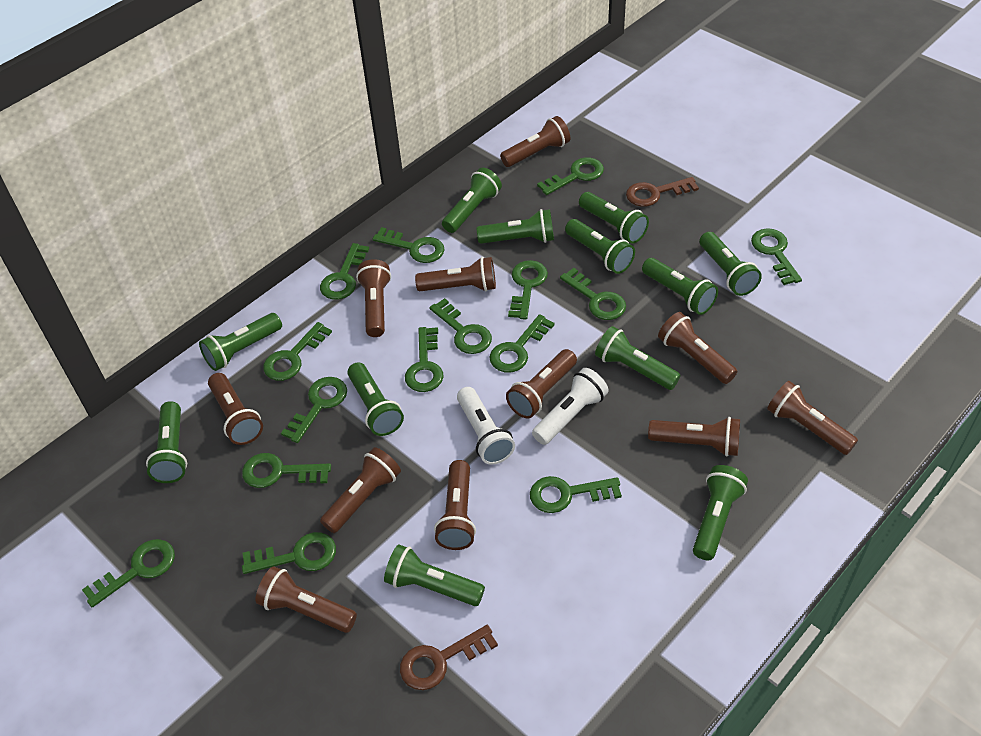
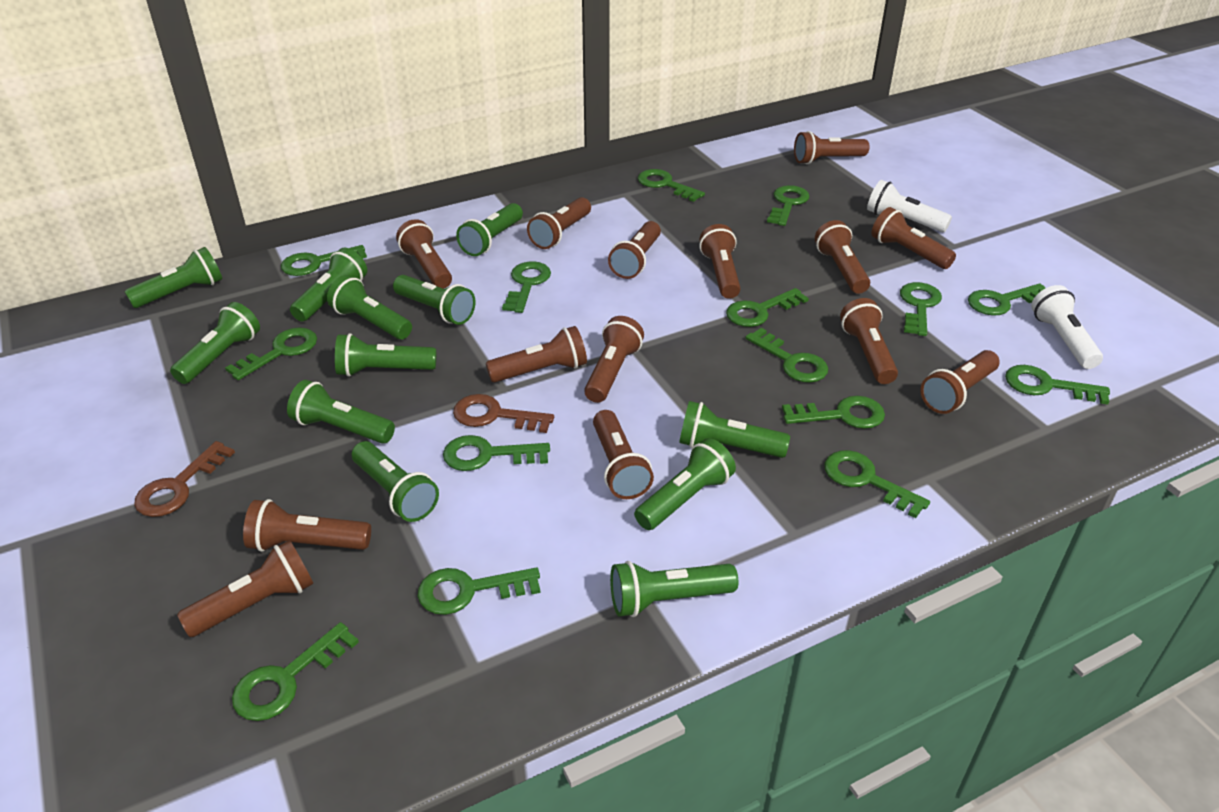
brown flashlight: [208,373,263,445] [255,566,357,633] [320,447,401,533] [356,259,391,337] [415,257,496,291] [434,460,476,550] [500,116,570,167] [506,349,577,418] [648,417,740,457] [658,312,737,384] [767,381,858,455] = 11 -> [177,540,313,637] [243,499,371,552] [396,219,452,289] [486,326,587,383] [527,197,591,249] [584,316,644,403] [593,410,654,499] [608,221,661,279] [699,224,741,299] [794,131,869,164] [815,220,870,294] [840,298,898,384] [871,207,956,269] [920,350,999,414] = 14

